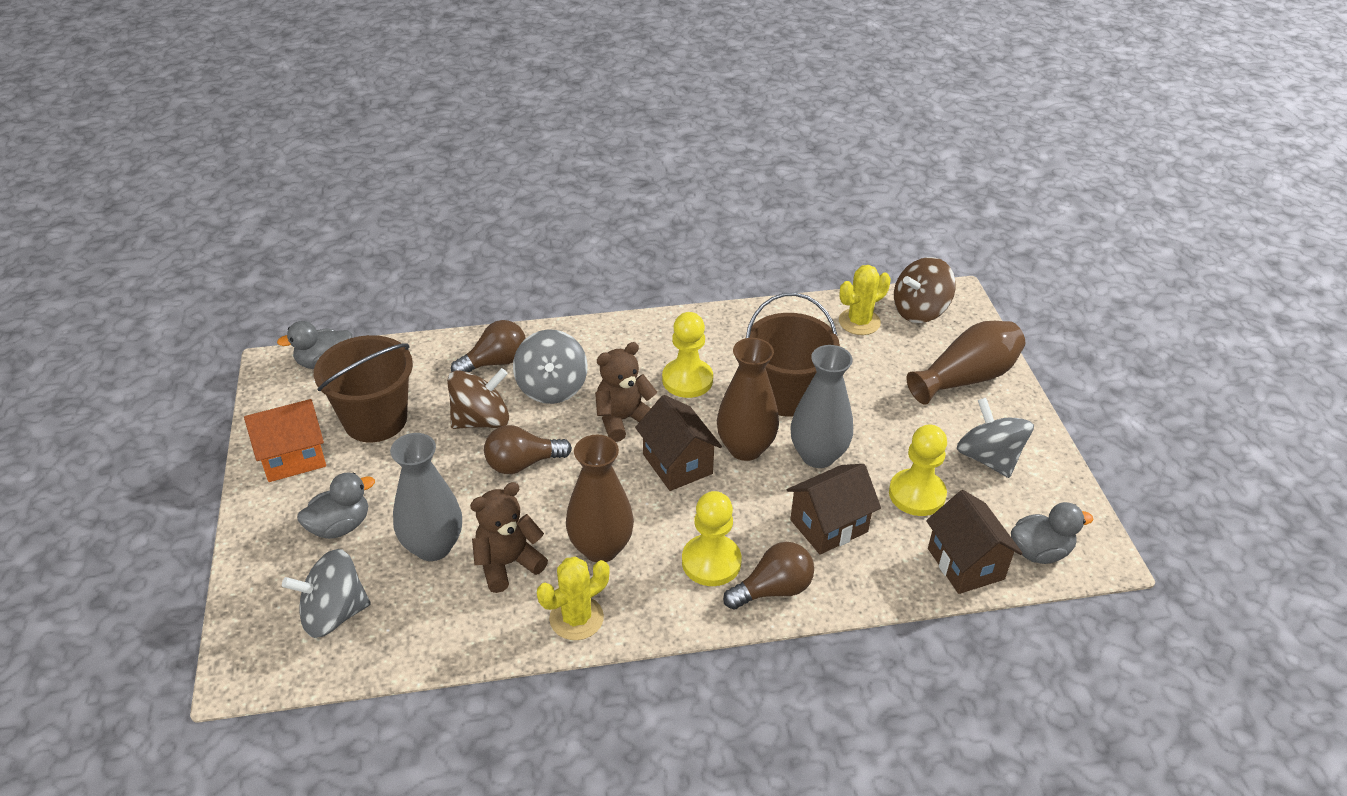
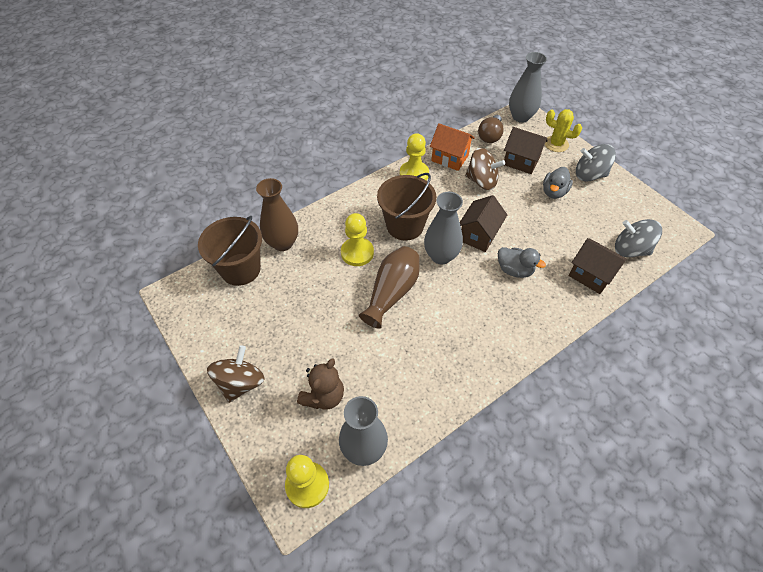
brown light bulb: [451,320,526,372] [484,425,572,474] [723,542,814,610] = 3 -> [478,115,504,143] = 1
brown teddy bear: [470,482,548,593] [595,342,657,442] = 2 -> [297,358,344,410] = 1
brown vase: [566,435,634,562] [717,338,779,461] [906,321,1025,405] = 3 -> [256,178,298,251] [359,246,420,329] = 2
grey duck: [277,321,352,369] [297,472,375,539] [1011,502,1093,564] = 3 -> [498,247,546,278] [543,167,573,199] = 2
grey spinning top: [282,549,371,638] [513,329,588,404] [957,398,1034,478] = 3 -> [576,144,616,181] [615,219,662,257] = 2
grey vase: [390,433,462,561] [791,345,853,468] = 2 -> [339,396,388,466] [424,192,463,265] [509,52,547,123] = 3
yellow cactus: [537,557,610,640] [839,265,891,335] = 2 -> [545,109,582,152] = 1

